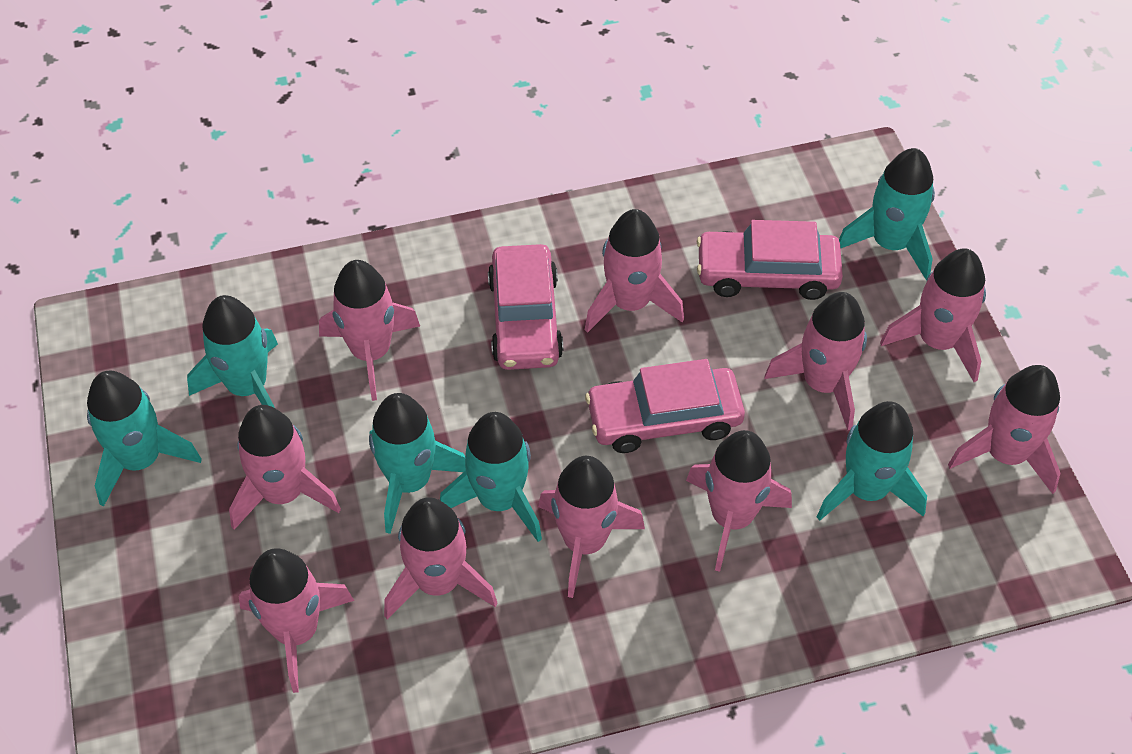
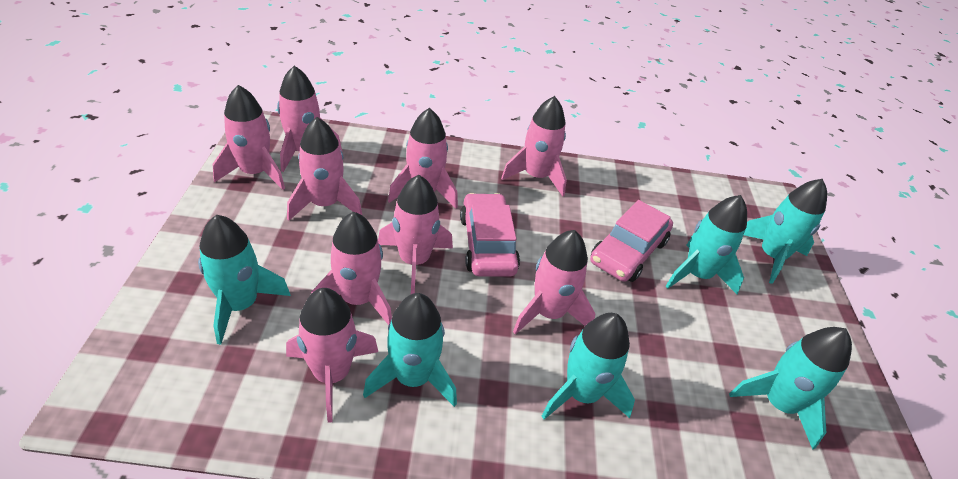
pink car: [488,244,563,370] [585,359,745,453] [697,220,843,300] = 3 -> [460,193,520,277] [590,200,673,282] = 2
pink rocket: [229,405,341,530] [239,548,354,693] [319,260,420,401] [384,497,497,619] [538,456,645,598] [585,209,684,333] [686,430,792,572] [764,292,867,430] [880,248,986,382] [948,365,1060,494] = 10 -> [213,85,285,190] [277,66,342,172] [286,288,378,423] [287,117,363,221] [311,212,392,325] [378,175,453,294] [388,108,458,209] [501,96,567,197] [513,230,596,334] = 9

